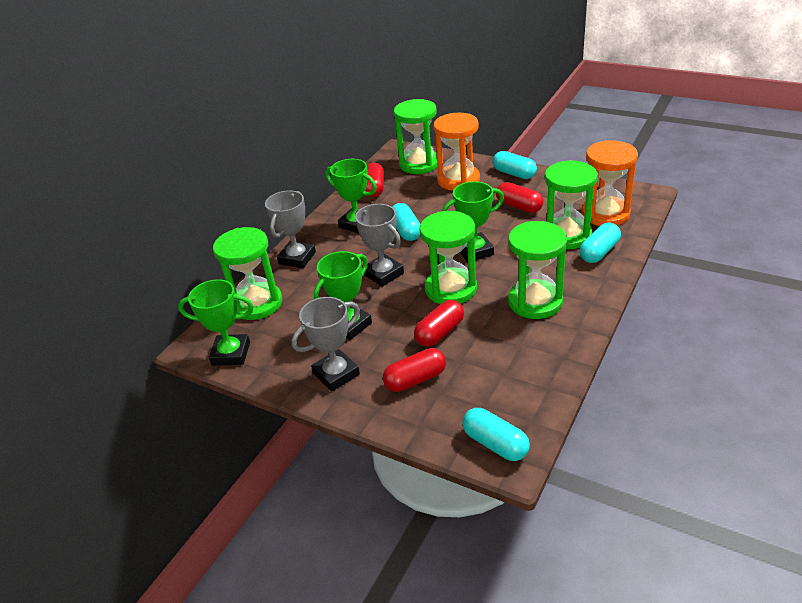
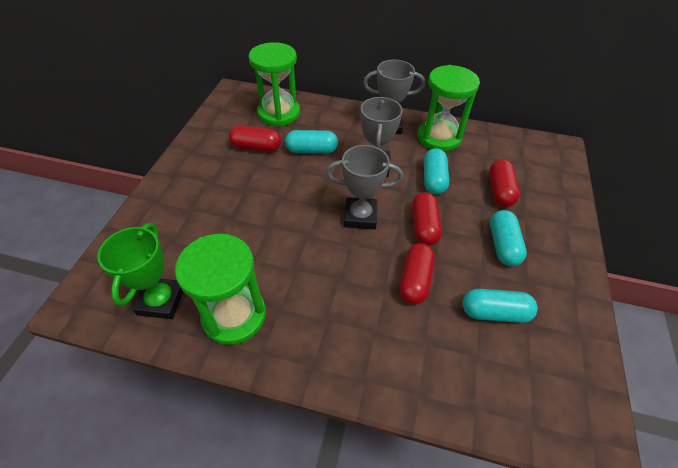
green hourglass: [213,227,282,320] [394,99,438,174] [419,211,477,304] [508,221,567,319] [545,160,598,249] = 5 -> [175,234,266,345] [249,42,300,126] [417,65,480,152] = 3
green trophy: [178,279,254,366] [314,251,372,340] [325,159,377,234] [443,181,504,262] = 4 -> [97,223,183,319] = 1
orange hourglass: [433,113,480,191] [581,140,638,226] = 2 -> none = 0

